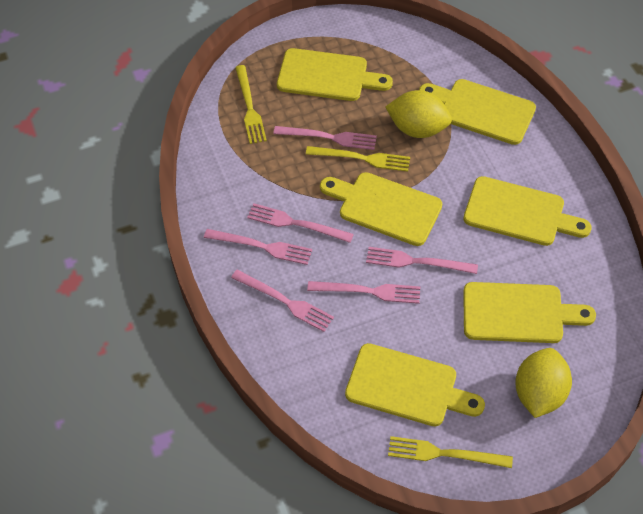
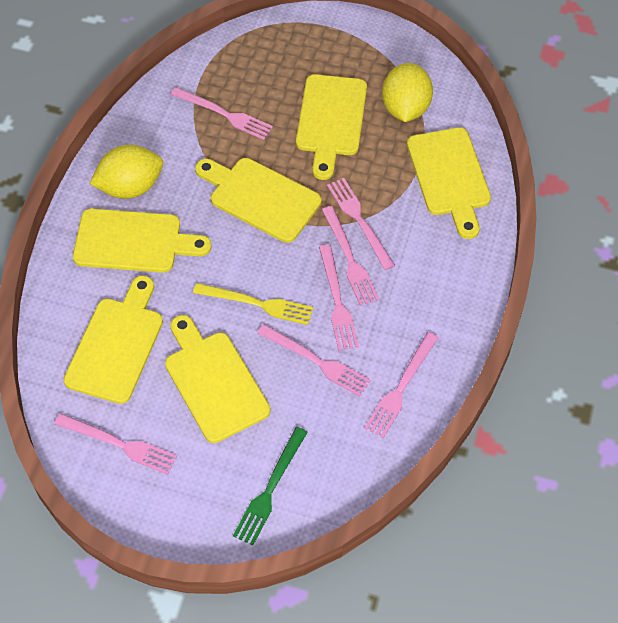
green fork: none = 0 -> [233,427,308,546] = 1
pink fork: [204,229,312,265] [231,270,334,332] [247,203,354,243] [273,126,377,150] [307,281,420,304] [366,247,478,274] = 6 -> [54,413,177,475] [170,87,273,140] [257,324,371,397] [319,244,359,351] [322,206,379,306] [327,178,395,270] [365,332,438,438] = 7
yellow fork: [235,65,267,144] [306,146,410,172] [388,436,513,468] = 3 -> [193,283,314,325] = 1

